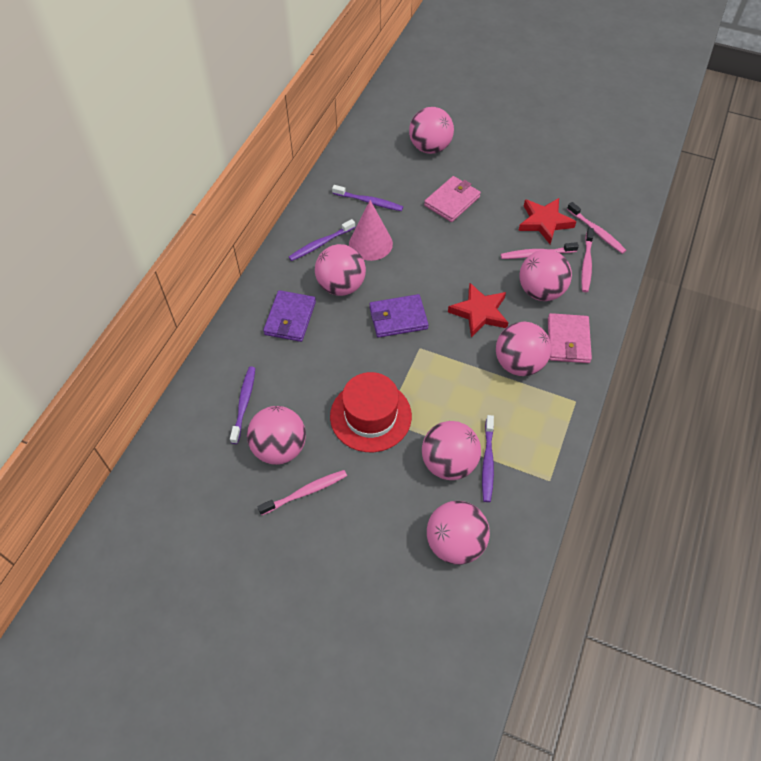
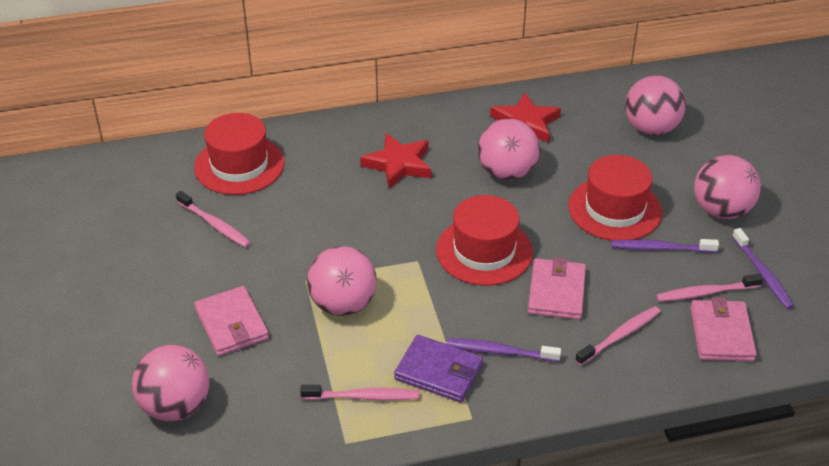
pink ball: [247,406,306,465] [315,244,366,296] [409,107,454,154] [422,421,481,480] [427,501,490,565] [496,321,551,376] [520,250,572,301] = 7 -> [132,345,209,421] [307,246,377,316] [478,118,540,181] [625,75,686,135] [694,155,761,219] = 5
pink cone: [349,200,393,261] = 1 -> none = 0
pink wallet: [424,176,481,222] [548,313,592,363] = 2 -> [194,286,269,356] [528,257,586,320] [690,297,757,361] = 3
purple toothbrush: [230,367,255,444] [289,219,355,261] [332,185,403,211] [482,415,494,502] = 4 -> [446,338,561,362] [611,239,719,253] [732,228,794,309] = 3
purple wallet: [263,290,316,342] [369,294,429,338] = 2 -> [394,335,483,402] = 1
red hat: [330,372,412,452] = 1 -> [194,113,284,195] [436,195,533,286] [568,155,662,241] = 3

